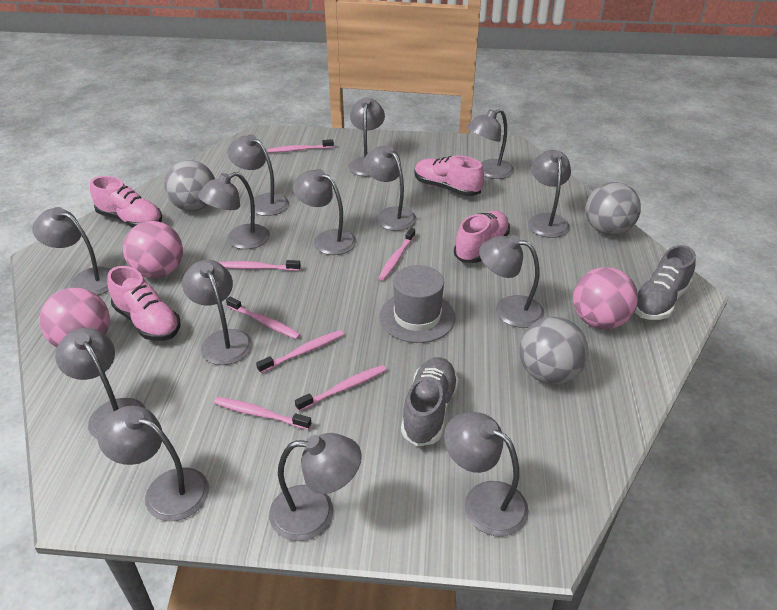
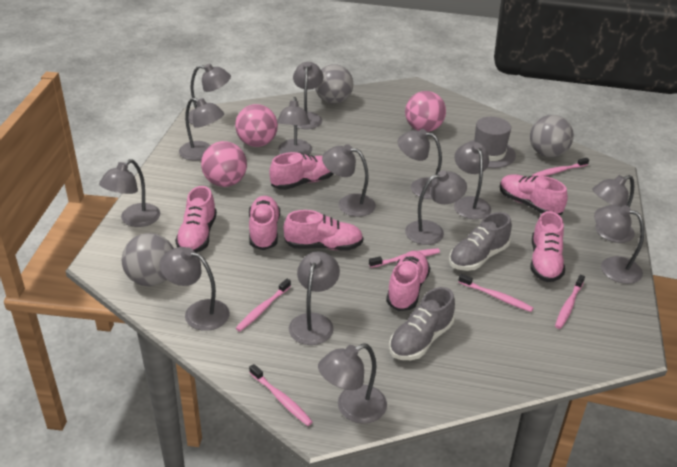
pink shoe: [90,176,162,227] [108,266,180,341] [415,156,484,196] [454,211,510,263] = 4 -> [175,186,217,253] [249,196,280,250] [269,152,333,190] [284,210,363,251] [386,251,430,311] [500,174,568,215] [530,211,565,282] = 7
pink toothbrush: [214,397,311,430] [219,260,301,271] [226,297,301,339] [256,330,344,373] [268,139,334,153] [295,365,386,411] [378,228,415,280] = 7 -> [235,279,291,332] [249,364,313,426] [369,248,440,268] [458,274,533,312] [532,158,589,177] [555,275,585,329] = 6

